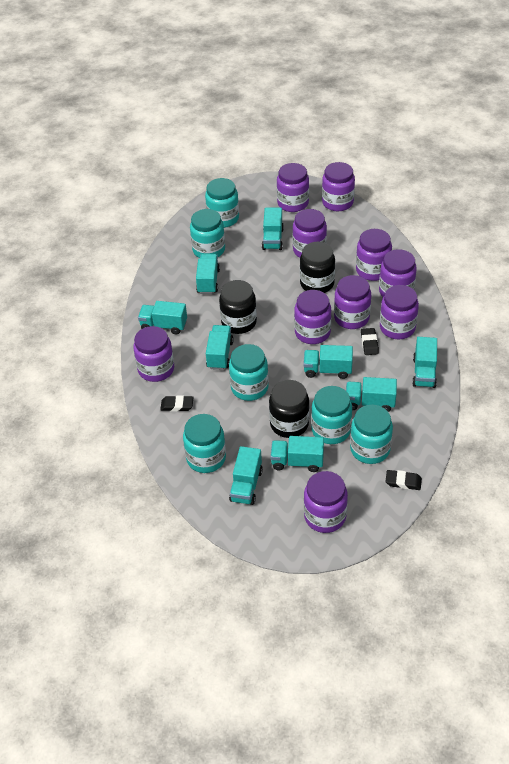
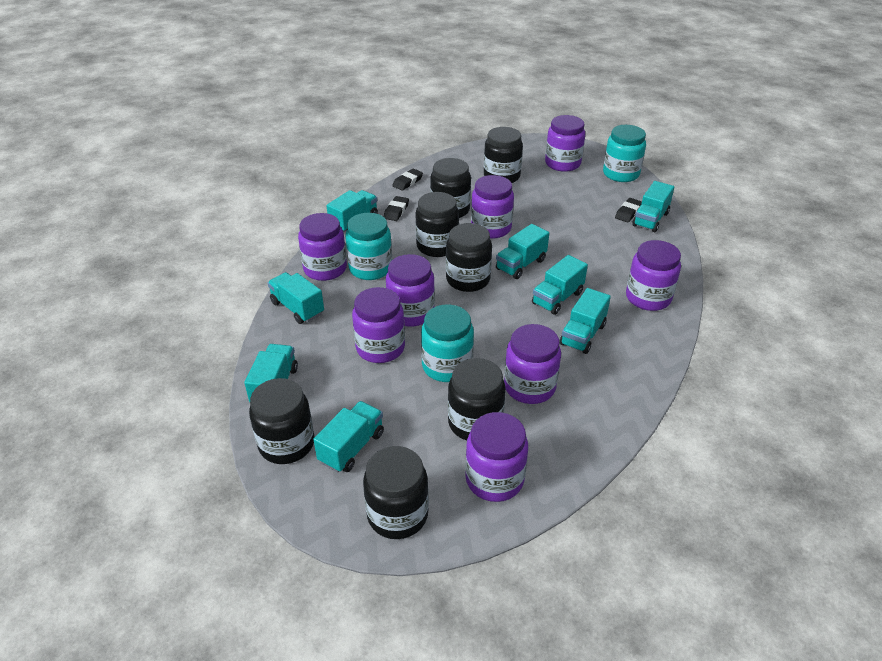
black jar: [219,280,257,334] [269,380,309,438] [300,242,335,293] = 3 -> [249,378,315,464] [363,446,429,539] [415,192,459,257] [430,158,471,218] [446,223,492,292] [448,358,506,440] [484,127,523,183] = 7
purple jar: [133,326,174,382] [277,163,309,212] [293,209,327,258] [294,290,331,344] [304,471,348,533] [322,162,355,211] [334,275,371,329] [356,229,392,281] [379,249,417,297] [380,285,419,339] = 10 -> [298,213,347,281] [352,287,405,363] [386,254,435,327] [465,412,528,502] [471,175,514,239] [504,324,561,404] [545,115,585,172] [626,240,681,311] = 8
turquoise jar: [183,414,226,473] [190,209,225,258] [205,178,239,228] [229,344,269,401] [311,386,352,444] [350,405,393,464] = 6 -> [345,213,392,280] [421,304,474,382] [603,125,646,182] = 3
turquoise truck: [138,301,187,335] [196,254,220,294] [206,325,233,370] [229,446,263,505] [262,208,284,250] [270,436,324,472] [303,345,353,379] [346,377,397,412] [412,337,437,388] = 9 -> [244,344,298,402] [268,272,324,324] [313,401,384,473] [327,190,378,232] [496,224,549,279] [532,255,588,315] [560,288,611,354] [632,181,674,232] = 8

